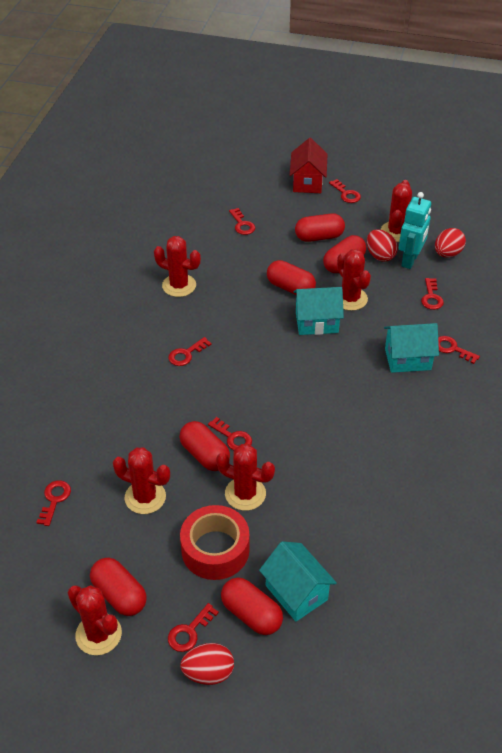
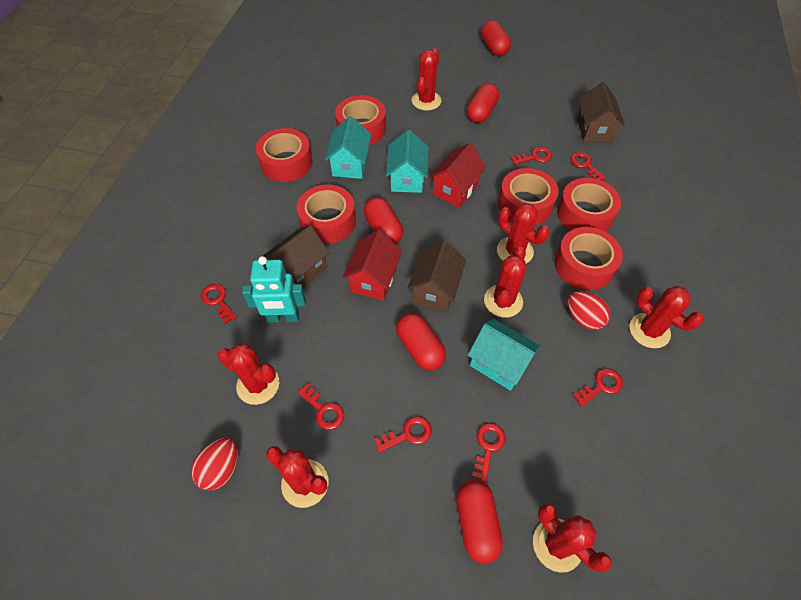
brown house: none = 0 -> [263,225,330,287] [407,240,466,311] [577,82,625,142] = 3
red cactus: [68,585,122,655] [113,447,170,514] [154,236,201,297] [216,444,275,511] [337,249,371,311] [381,180,412,242] = 6 -> [218,343,279,405] [266,446,328,508] [412,48,441,111] [484,246,526,318] [497,203,550,264] [533,503,612,573] [630,286,704,348] = 7
red capsule: [90,558,147,616] [179,421,230,471] [221,577,283,635] [267,260,316,295] [295,213,345,242] [323,235,366,273] = 6 -> [364,197,403,244] [396,313,446,370] [456,480,503,563] [467,83,499,123] [481,20,511,56] = 5
red egg: [180,643,234,685] [367,229,398,262] [435,228,466,258] = 3 -> [191,438,238,490] [567,291,610,330] = 2
red house: [290,138,328,193] = 1 -> [343,230,402,301] [429,143,486,207] = 2
red key: [37,480,71,526] [168,337,211,366] [168,603,219,652] [208,417,252,450] [229,208,255,235] [329,179,361,203] [421,278,444,310] [438,336,480,364] = 8 -> [201,284,237,324] [297,383,344,430] [374,416,432,453] [472,423,506,482] [511,147,552,165] [570,152,606,180] [573,368,623,407] = 7
red tape: [180,505,250,580] = 1 -> [256,128,312,182] [297,184,356,244] [335,95,386,145] [498,168,558,225] [554,227,623,290] [557,178,621,232] = 6

